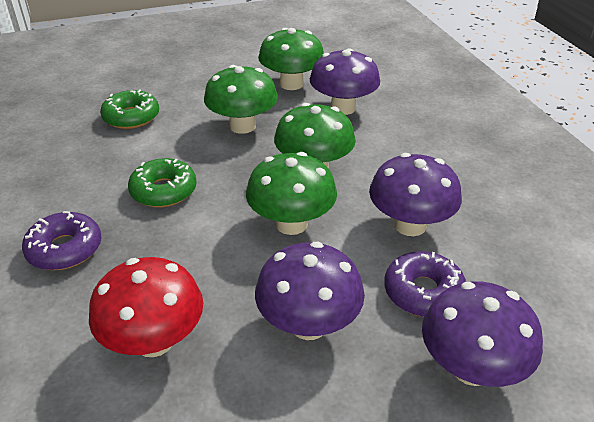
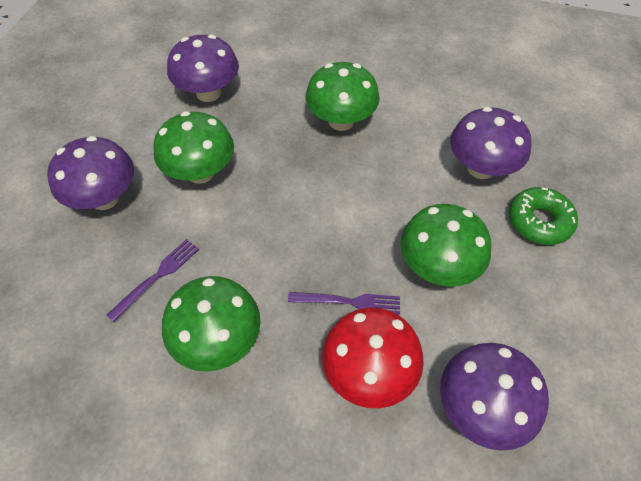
green donut: [100,89,159,129] [128,158,197,207] = 2 -> [509,187,578,245] = 1
purple donut: [22,211,101,270] [384,251,466,317] = 2 -> none = 0
purple fork: none = 0 -> [106,239,199,322] [288,292,400,315] = 2

